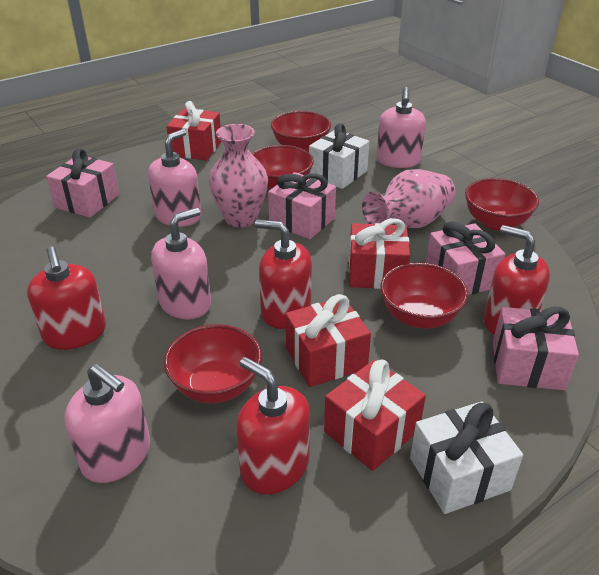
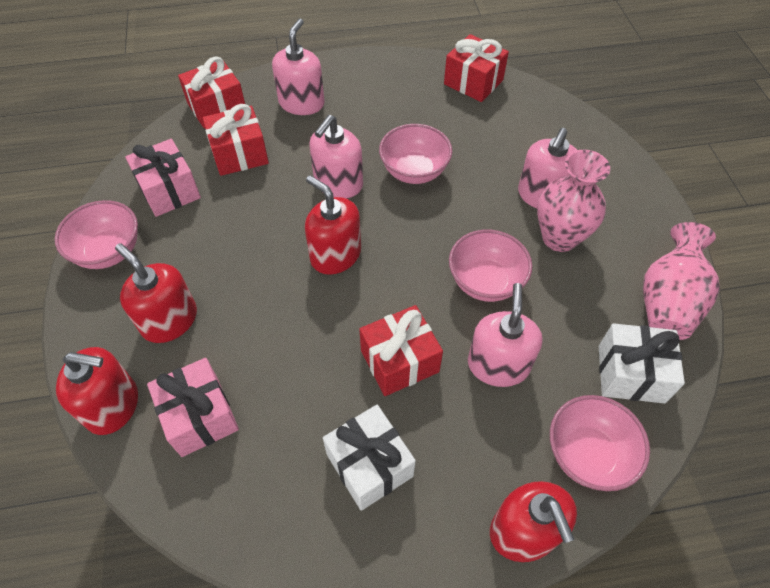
pink bowl: none = 0 -> [55,200,138,269] [379,124,452,184] [449,230,532,302] [550,395,650,491] = 4
pink gift: [46,148,119,218] [268,172,336,239] [426,221,506,295] [493,307,579,390] = 4 -> [125,139,201,217] [147,358,239,457] = 2
red bowl: [164,324,262,403] [252,145,314,190] [271,111,331,152] [380,263,468,329] [465,178,539,230] = 5 -> none = 0

